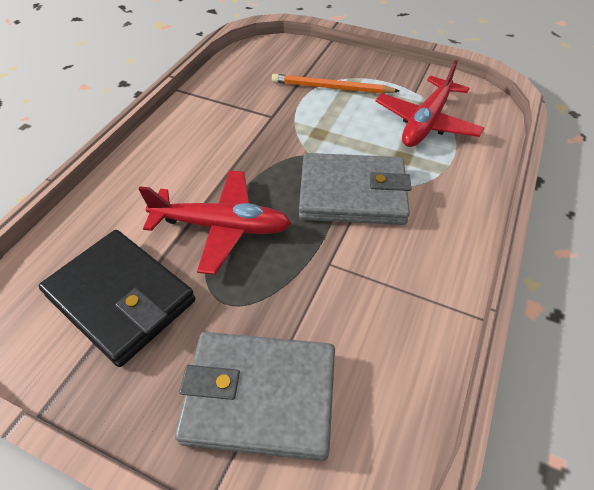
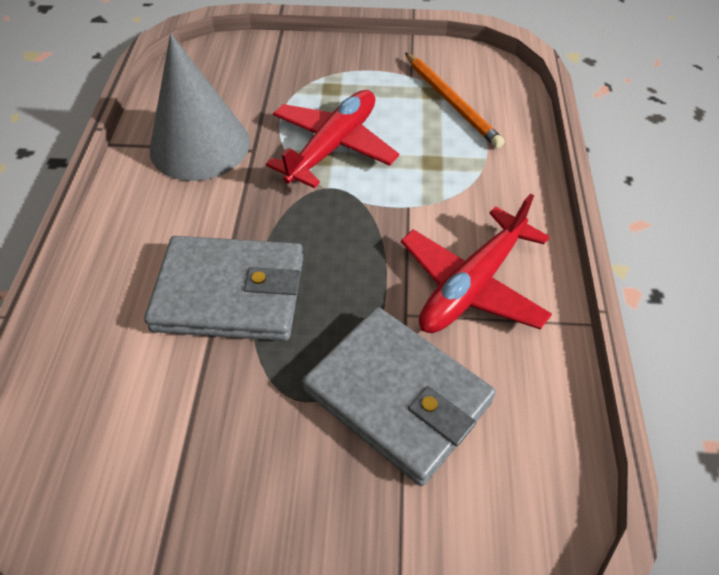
black wallet: [39,230,195,367] = 1 -> none = 0
grey cone: none = 0 -> [150,34,250,181] = 1

